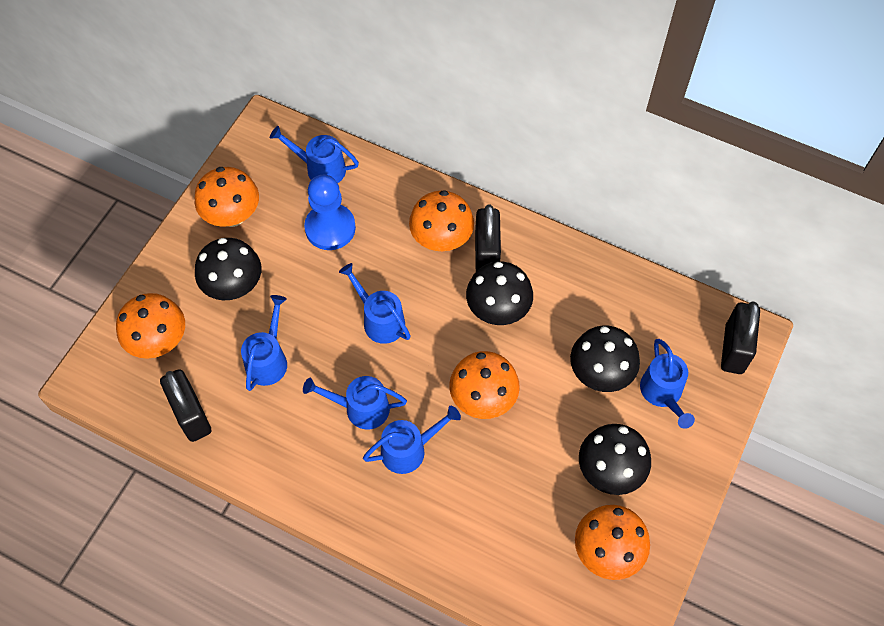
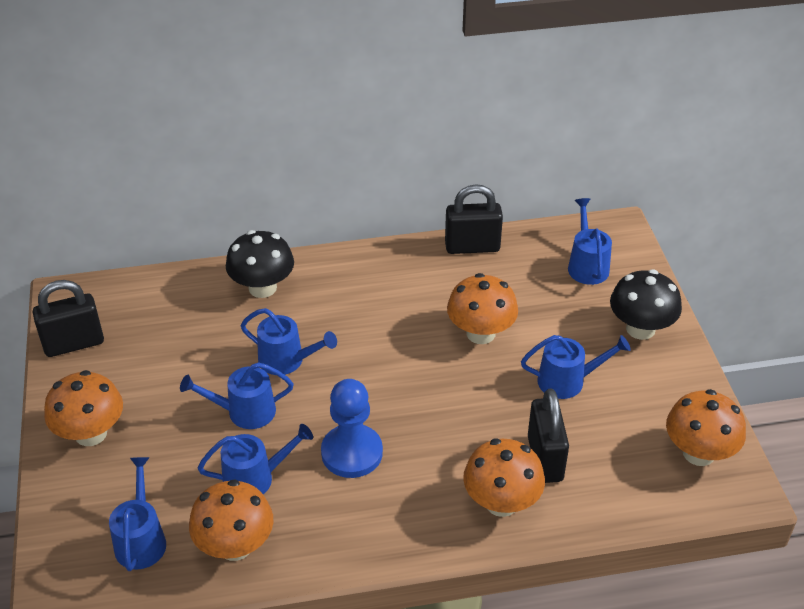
black mushroom: [195,238,261,300] [466,261,533,325] [570,326,640,392] [579,424,651,495] = 4 -> [226,230,294,298] [610,270,682,340] = 2

